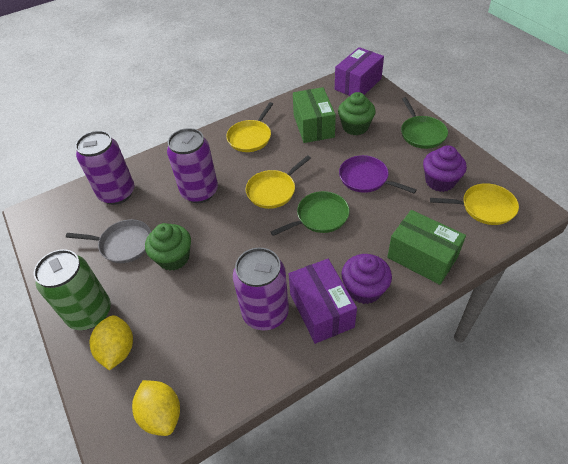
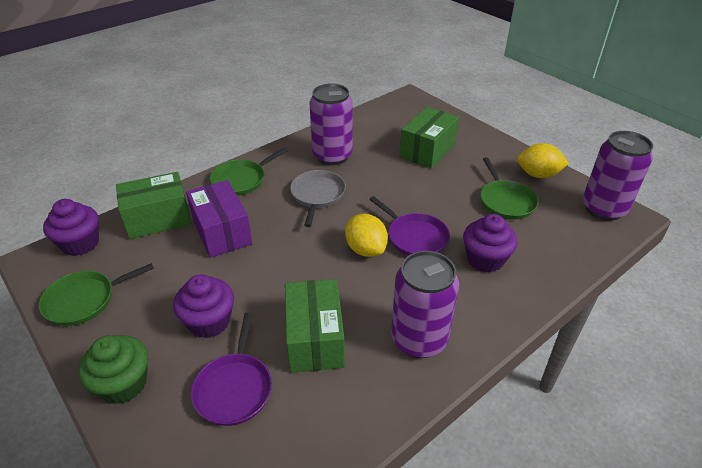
green box: [293,87,336,143] [387,210,466,285] = 2 -> [116,172,192,239] [285,279,345,373] [399,107,459,169] = 3
green can: [34,249,111,330] = 1 -> none = 0
green cupcake: [145,223,191,271] [338,92,376,135] = 2 -> [78,335,148,404] = 1
green pan: [271,191,349,236] [401,97,448,149] = 2 -> [39,263,154,326] [210,148,288,196] [480,157,539,220] = 3
purple box: [289,259,357,344] [335,47,384,96] = 2 -> [186,180,253,258] = 1
purple cupcake: [342,254,392,304] [423,145,467,192] = 2 -> [43,199,99,256] [173,274,234,338] [463,214,517,273] = 3
purple pan: [339,155,417,194] = 1 -> [191,312,272,426] [369,196,450,256] = 2
yellow pan: [226,102,273,152] [246,155,311,209] [430,183,519,225] = 3 -> none = 0

